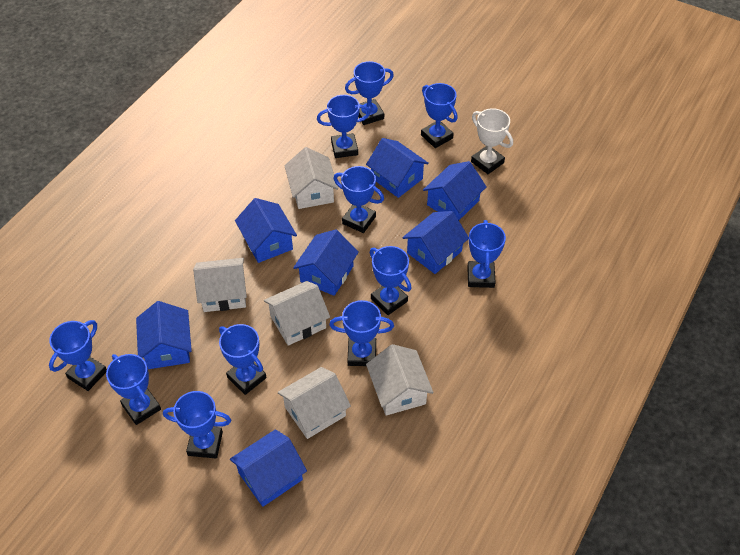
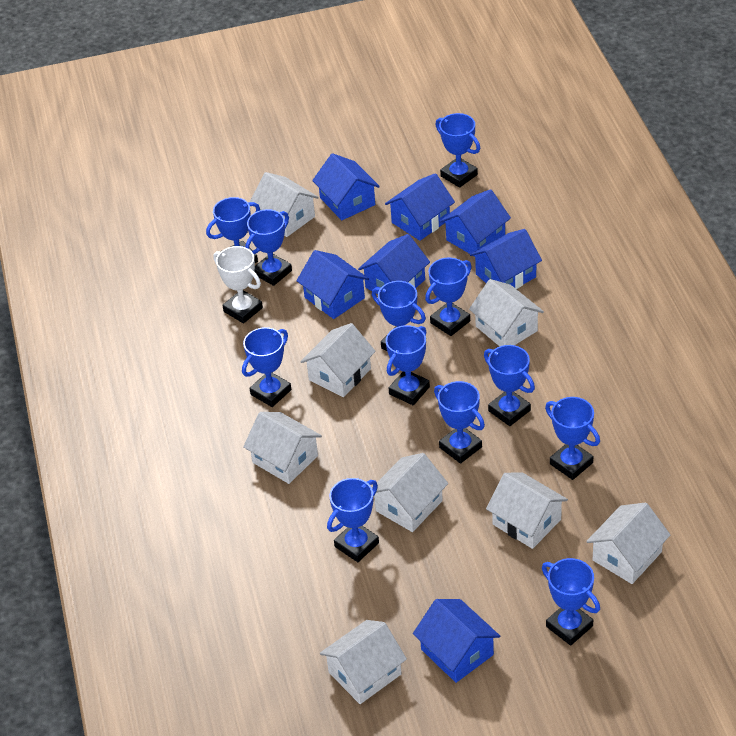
blue trophy: [49,320,107,391] [106,354,161,425] [163,391,231,458] [219,324,267,395] [317,95,370,158] [329,300,394,366] [333,166,384,233] [345,61,394,125] [370,246,411,315] [421,83,458,148] [467,220,506,288] = 11 -> [206,197,260,263] [242,327,292,407] [245,209,292,286] [327,478,379,562] [372,281,426,351] [386,325,430,405] [425,257,472,336] [434,381,485,464] [435,113,480,188] [484,345,535,426] [542,558,600,646] [545,397,600,480] = 12
white house: [193,258,247,312] [264,281,330,346] [278,367,351,439] [284,147,338,209] [366,344,434,416] = 5 -> [243,412,322,484] [250,172,319,237] [300,323,376,397] [320,620,407,704] [372,453,448,532] [469,279,544,346] [486,472,568,549] [586,503,670,584] = 8

